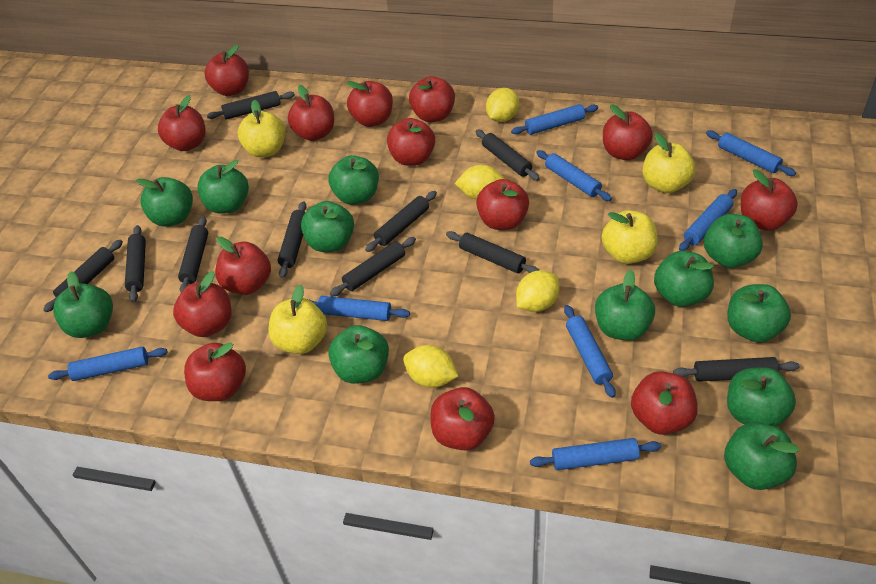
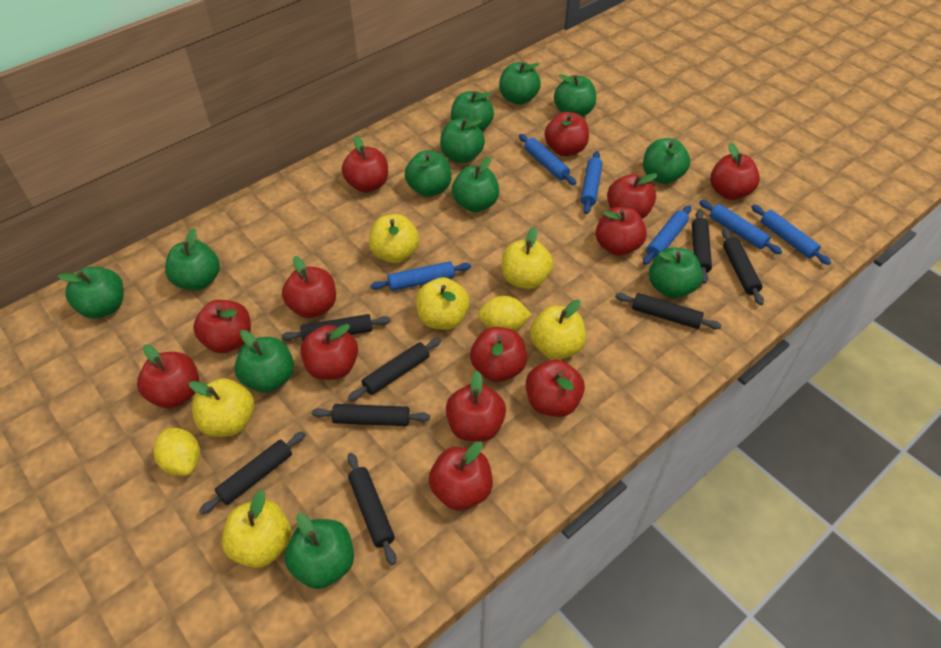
black rolling pin: [43,240,123,312] [125,225,146,303] [178,216,208,292] [207,91,295,120] [278,201,307,278] [330,237,416,297] [365,191,437,252] [446,231,539,273] [476,130,540,181] [673,357,800,382] = 10 -> [199,431,306,514] [281,314,391,341] [312,404,430,426] [347,453,396,565] [348,338,441,401] [615,293,722,329] [692,210,712,284] [722,228,764,305] = 8
blue rolling pin: [48,347,168,381] [308,296,410,321] [511,104,598,135] [530,438,661,470] [536,150,612,201] [564,305,616,398] [679,189,737,251] [706,130,796,176] = 8 -> [370,261,471,291] [519,134,576,185] [581,151,602,214] [643,205,692,265] [699,200,782,254] [752,205,831,265] = 6
red apple: [158,95,206,151] [173,271,231,337] [184,342,246,401] [204,45,249,96] [215,237,271,295] [288,85,334,141] [346,81,393,127] [387,118,435,166] [409,76,455,122] [430,387,495,451] [476,179,529,230] [603,105,653,160] [631,371,698,435] [741,169,798,231] = 14 -> [137,344,199,408] [193,300,251,353] [282,256,336,318] [300,324,358,380] [342,136,388,192] [429,442,493,511] [446,371,506,442] [470,327,527,382] [526,360,585,417] [545,112,589,156] [596,207,647,256] [607,173,658,219] [710,143,760,200] = 13
yellow apple: [238,100,285,158] [269,285,327,354] [602,210,658,264] [642,133,695,193] = 4 -> [189,378,254,437] [222,490,291,568] [369,214,419,263] [416,277,470,330] [502,227,553,289] [530,300,586,360] = 6
yellow lemon: [403,345,459,388] [455,165,505,199] [486,88,519,122] [516,270,560,312] = 4 -> [154,428,200,476] [478,296,532,331] = 2

